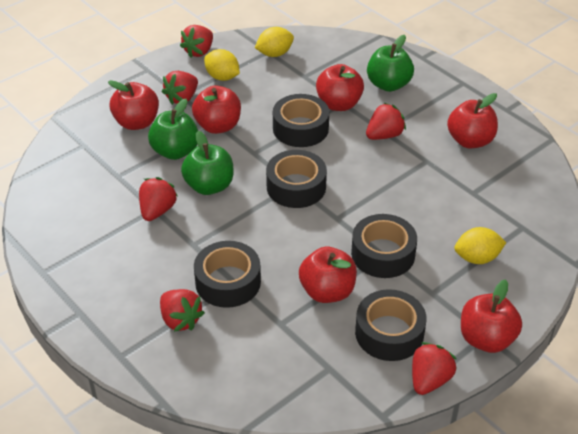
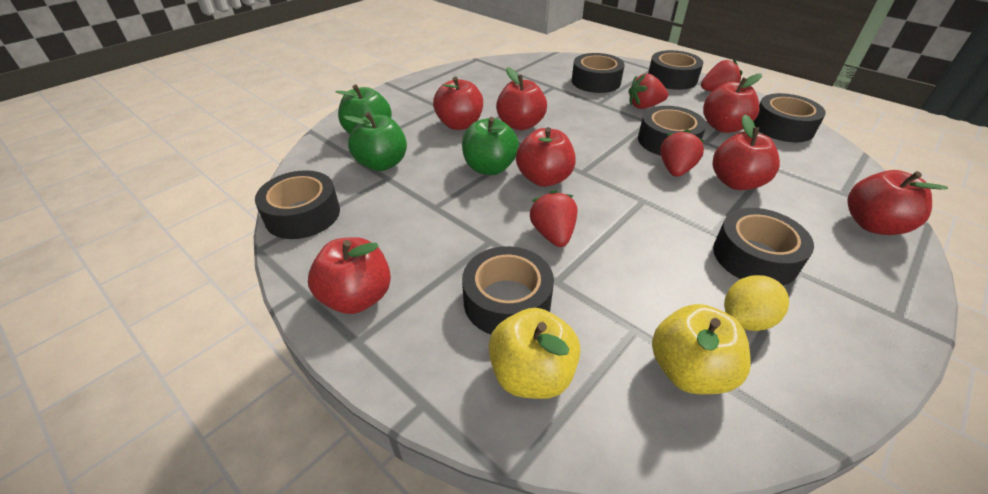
black tape: [194,241,261,308] [266,150,327,208] [273,94,329,147] [351,214,417,278] [355,289,427,361] = 5 -> [255,170,340,239] [462,246,554,334] [572,53,625,93] [638,106,707,156] [648,50,703,90] [713,208,814,286] [754,93,826,142] = 7
red apple: [108,80,159,130] [192,86,241,134] [299,247,357,303] [316,64,364,111] [447,93,498,149] [461,279,522,353] = 6 -> [308,237,391,314] [433,77,483,130] [496,67,547,130] [516,127,576,187] [703,74,762,133] [713,115,780,190] [847,170,948,235] = 7
red strawberry: [139,177,178,221] [160,289,205,332] [162,71,198,105] [180,25,213,58] [366,103,406,140] [412,342,456,395] = 6 -> [530,190,577,247] [628,73,668,109] [660,129,705,177] [701,59,742,92] = 4
yellow apple: none = 0 -> [488,308,580,399] [652,304,751,394] = 2
yellow lemon: [204,49,240,81] [255,27,294,57] [454,227,507,264] = 3 -> [724,275,789,331] = 1

